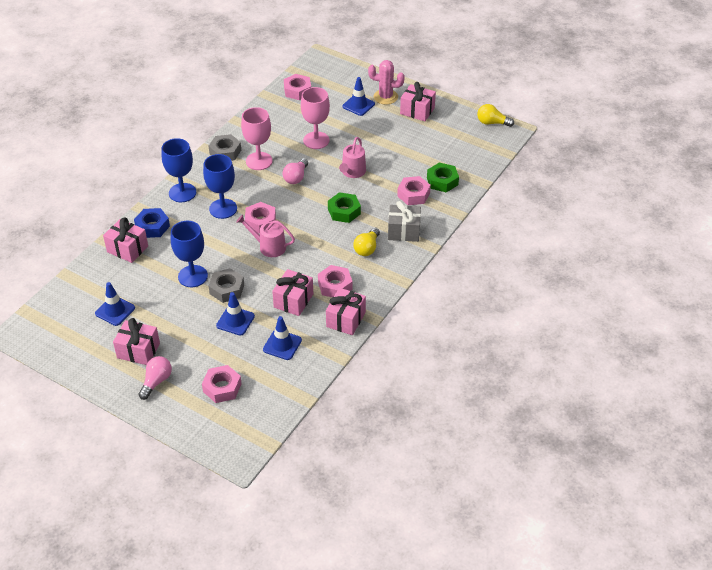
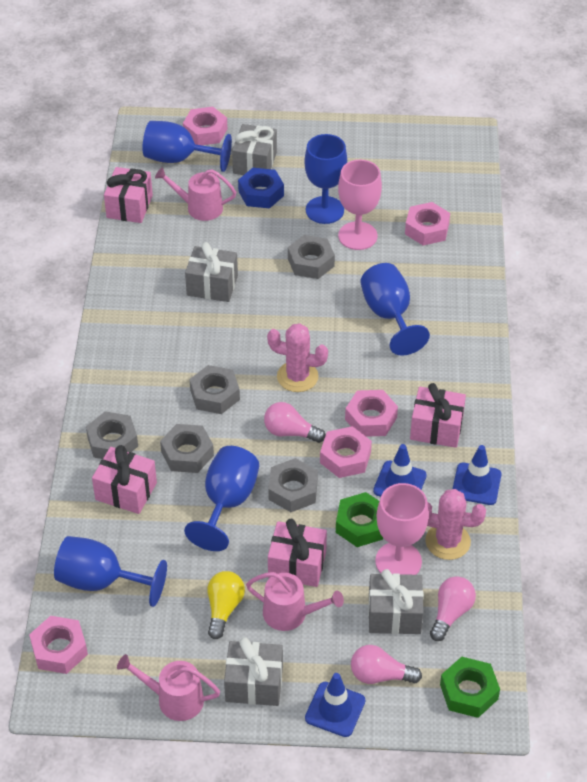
blue goblet: [161,138,196,202] [171,221,208,287] [203,154,237,219] = 3 -> [54,536,167,607] [143,121,232,172] [184,446,259,551] [304,134,347,224] [360,263,430,356] = 5
blue traffic cone: [95,282,135,326] [216,292,255,336] [263,316,302,360] [342,77,375,116] = 4 -> [305,673,365,737] [373,444,427,497] [453,445,501,505] = 3
grey gift: [388,201,421,242] = 1 -> [185,242,238,302] [224,637,283,706] [232,124,277,175] [368,569,424,634] = 4
grey nut: [209,134,241,161] [209,268,244,303] = 2 -> [86,411,138,459] [160,424,214,473] [189,365,240,414] [268,458,318,512] [288,235,335,279] = 5
pink cactus: [368,60,405,105] = 1 -> [267,323,328,392] [425,489,486,560] = 2
pink gift: [103,218,148,263] [113,318,160,365] [272,269,313,316] [326,288,366,335] [400,82,436,121] = 5 -> [92,445,157,514] [104,167,153,223] [268,519,327,587] [410,383,466,448] = 4
pink light bulb: [138,356,172,400] [283,158,308,184] = 2 -> [264,402,326,443] [351,645,422,684] [430,576,476,641] = 3
pink watering can: [236,215,295,257] [339,137,366,178] = 2 -> [117,654,220,721] [155,167,236,221] [246,572,344,631] = 3
yellow light bulb: [353,228,380,256] [477,104,514,127] = 2 -> [207,571,245,639] = 1

